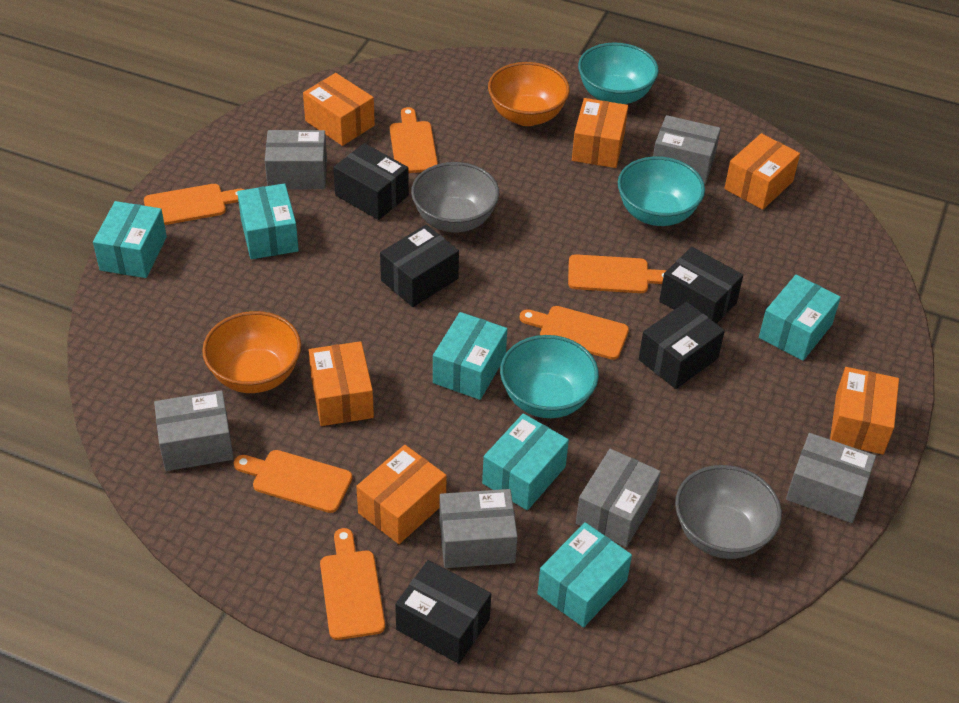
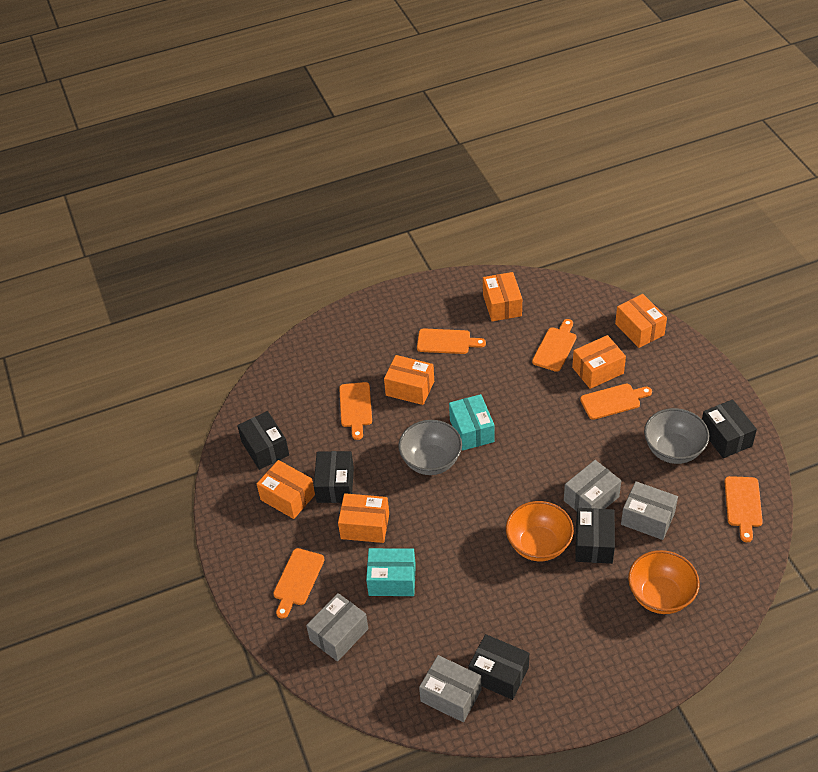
grey box: [154,390,234,471] [265,130,327,189] [439,489,518,568] [576,449,661,547] [653,115,721,184] [786,433,876,523] = 6 -> [306,593,368,662] [419,655,481,722] [564,460,621,512] [621,481,678,540] = 4
turquoise bowl: [500,335,599,418] [578,42,659,104] [618,156,705,226] = 3 -> none = 0
turquoise box: [93,201,167,278] [237,183,299,259] [433,312,507,400] [482,413,569,510] [537,522,632,627] [759,275,841,361] = 6 -> [366,548,416,596] [449,394,495,451] = 2

